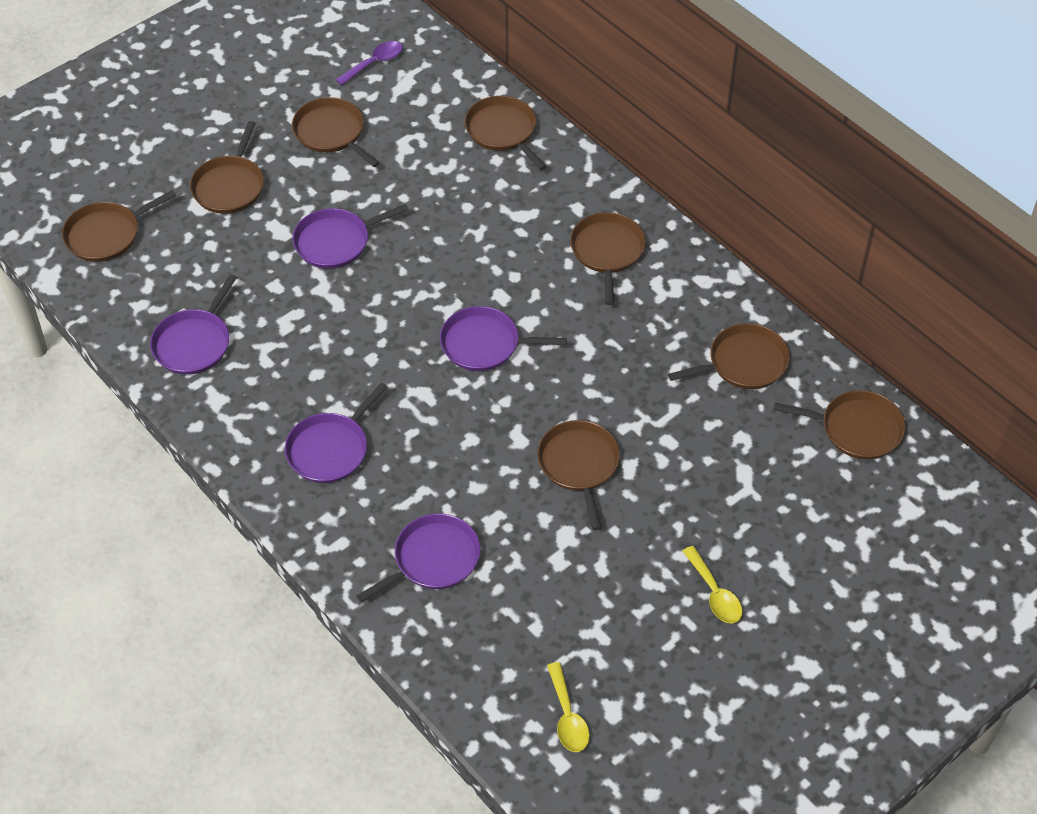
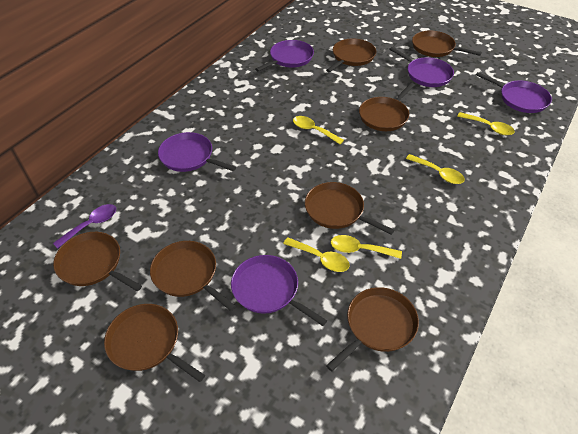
yellow spoon: [547,662,590,752] [683,546,742,624] = 2 -> [283,237,350,272] [293,116,344,144] [331,235,402,259] [406,154,465,184] [457,112,515,135] = 5

